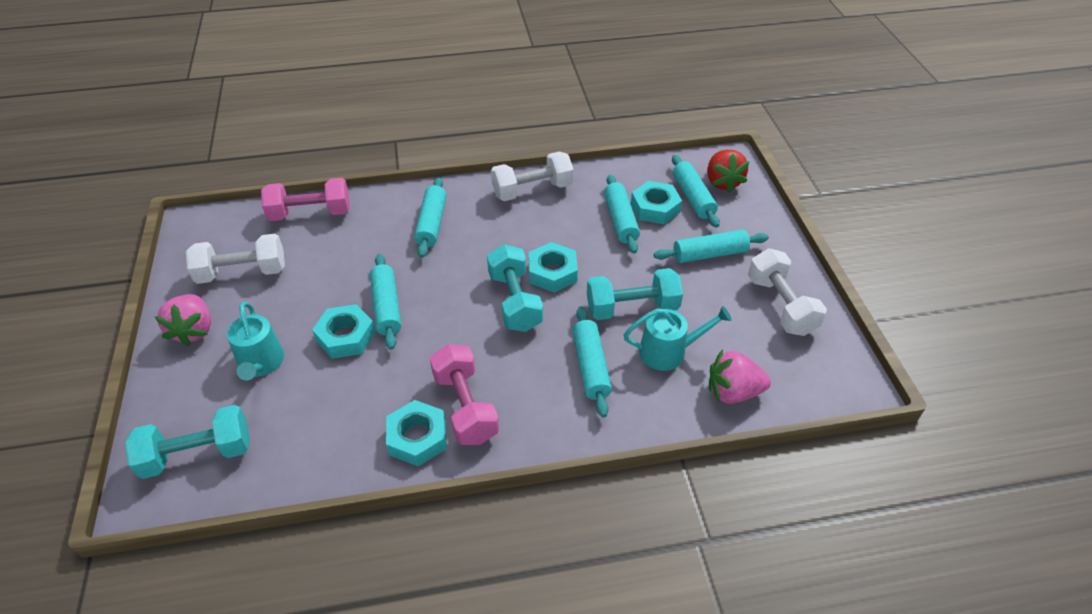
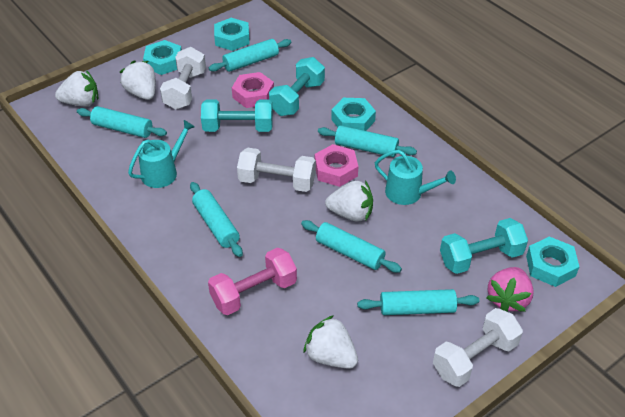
pink dumbbell: [261,178,350,221] [430,344,499,445] = 2 -> [208,247,297,315] = 1
pink nut: none = 0 -> [232,72,274,108] [315,144,358,187] = 2
pink strawberry: [155,294,211,346] [709,349,771,404] = 2 -> [486,267,534,312] = 1
red strawberry: [707,150,749,193] = 1 -> none = 0
white strawberry: none = 0 -> [55,70,98,107] [120,61,156,100] [303,315,358,369] [325,180,373,222] = 4

